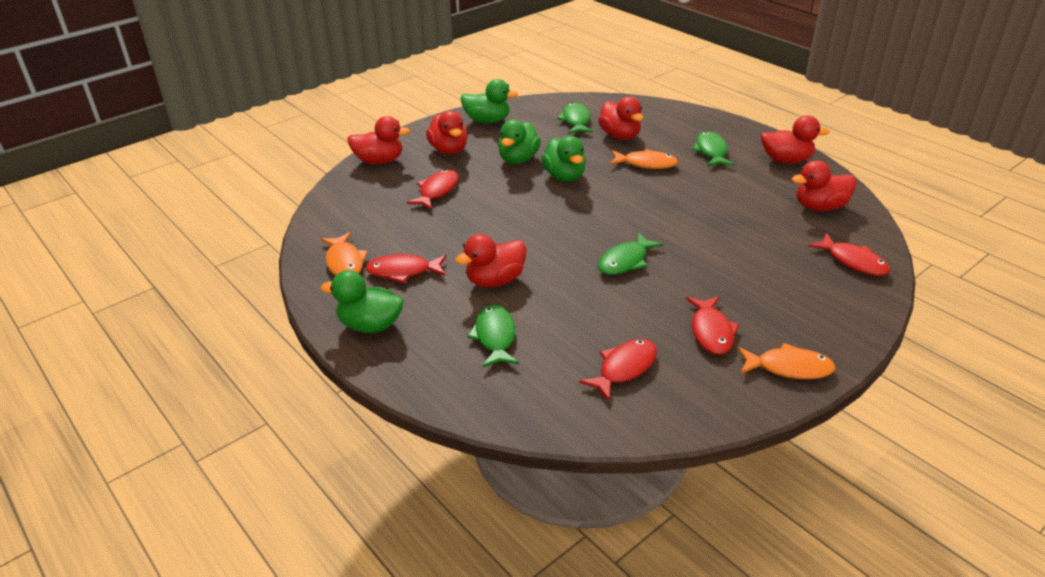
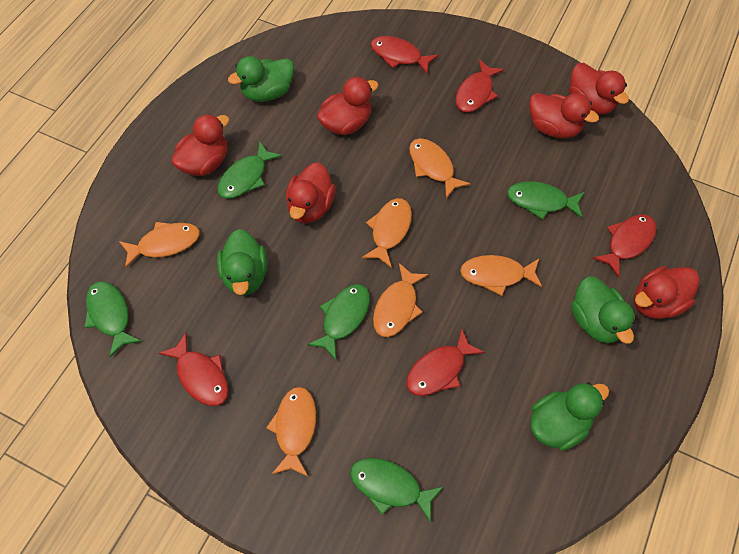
green fish: [467,305,519,368] [557,103,593,134] [598,232,663,275] [692,131,734,166] = 4 -> [84,281,142,357] [217,142,282,199] [307,284,370,360] [350,458,443,523] [507,181,584,220] = 5
orange fish: [321,232,368,276] [609,149,678,169] [738,343,836,379] = 3 -> [119,222,200,268] [266,387,316,476] [362,198,412,268] [373,263,429,337] [409,138,470,199] [460,255,542,296] = 6

